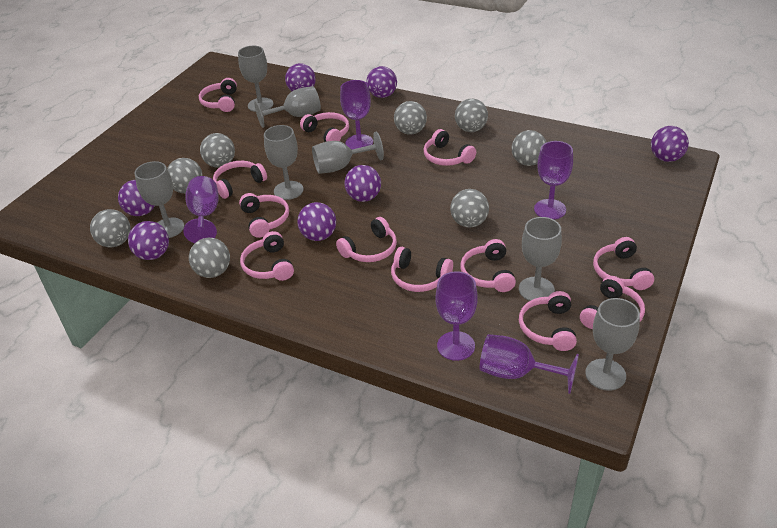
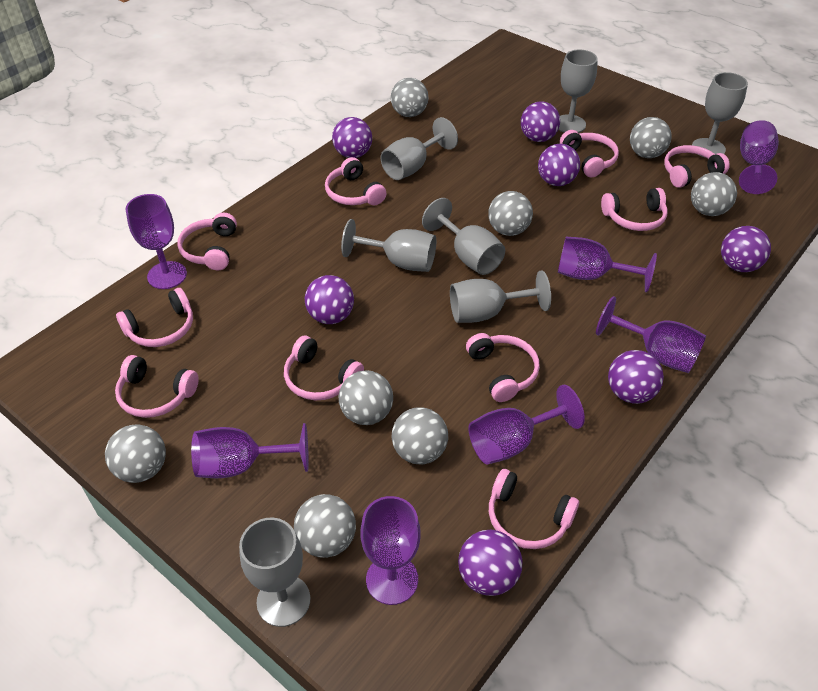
pink headphones: [199,78,237,112] [213,161,267,199] [239,193,289,238] [240,231,294,281] [300,112,349,142] [336,217,397,262] [391,247,453,292] [424,129,476,166] [460,239,516,292] [519,291,577,351] [580,276,645,329] [593,237,654,290] = 12 -> [115,355,199,418] [116,288,193,347] [177,212,237,270] [284,335,364,400] [325,157,386,205] [466,333,540,402] [489,469,579,549] [560,130,619,178] [601,188,668,231] [664,145,730,188] = 10
purple goblet: [183,176,219,243] [340,80,373,150] [436,271,478,361] [479,334,579,394] [534,141,573,220] = 5 -> [126,194,187,289] [191,423,309,478] [360,496,421,605] [468,385,585,464] [558,237,657,292] [596,296,706,373] [739,120,779,194] = 7

